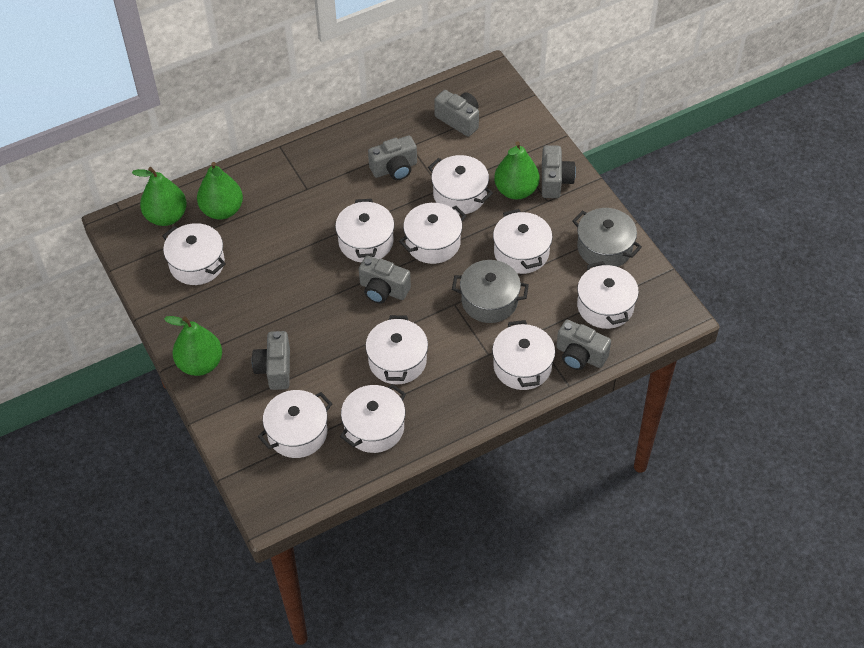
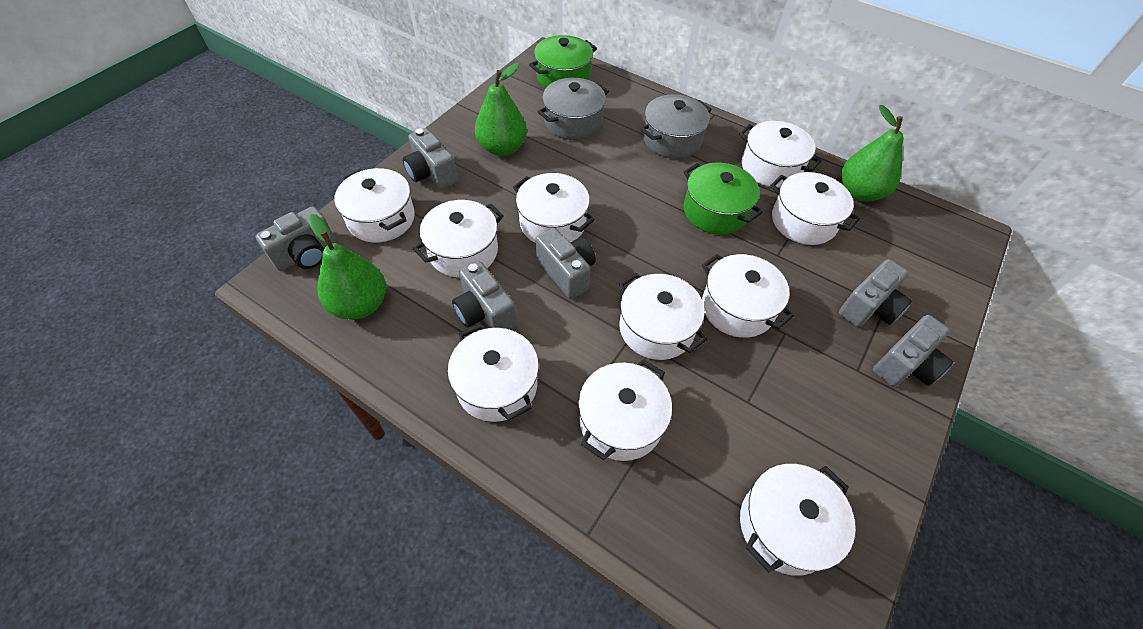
green pear: [132,167,187,226] [164,316,222,376] [197,162,243,220] [494,142,539,199] = 4 -> [309,214,386,320] [475,63,527,156] [841,105,904,202] = 3
green pot: none = 0 -> [529,35,597,88] [683,163,763,235] = 2

